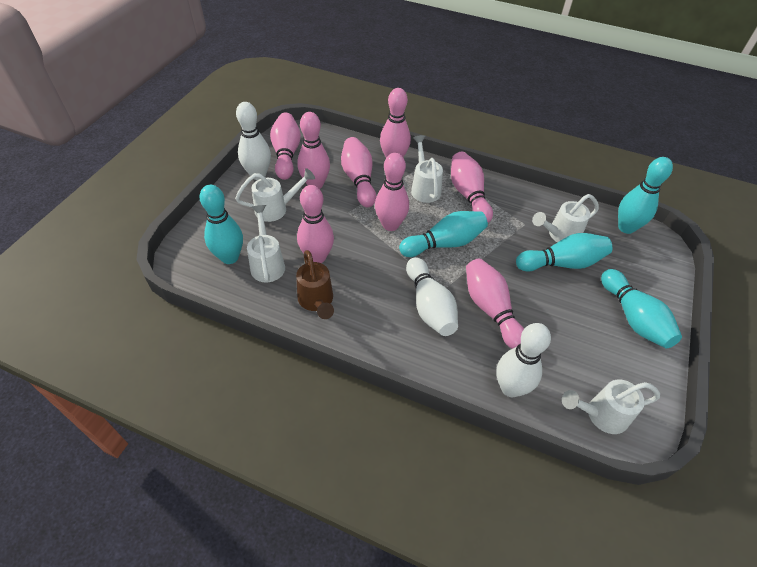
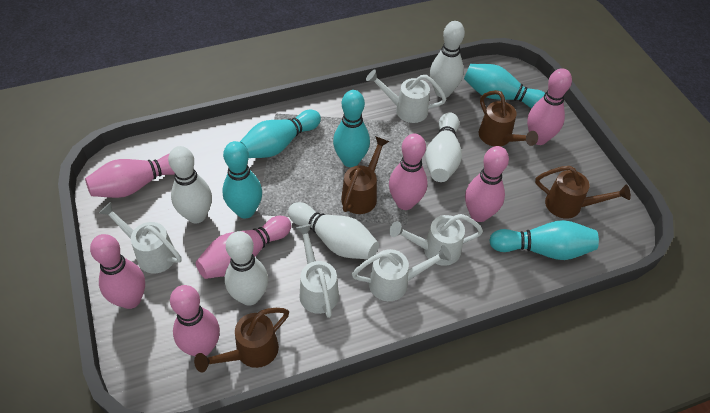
brown watering can: [296,250,334,319] = 1 -> [194,308,289,372] [341,136,389,214] [479,90,538,146] [535,166,631,219] = 4
pink bowling pin: [270,113,301,180] [297,112,330,189] [297,185,334,263] [341,137,376,207] [375,153,409,231] [380,88,411,158] [451,152,493,223] [466,258,524,349] = 8 -> [85,153,175,198] [90,234,145,309] [170,285,220,356] [196,216,291,279] [389,133,428,210] [465,146,509,222] [527,68,572,145] = 7
white bowling pin: [236,102,271,180] [406,257,458,336] [496,323,551,397] = 3 -> [168,146,212,223] [225,231,268,306] [288,202,379,259] [425,112,462,182] [430,21,465,98] = 5

